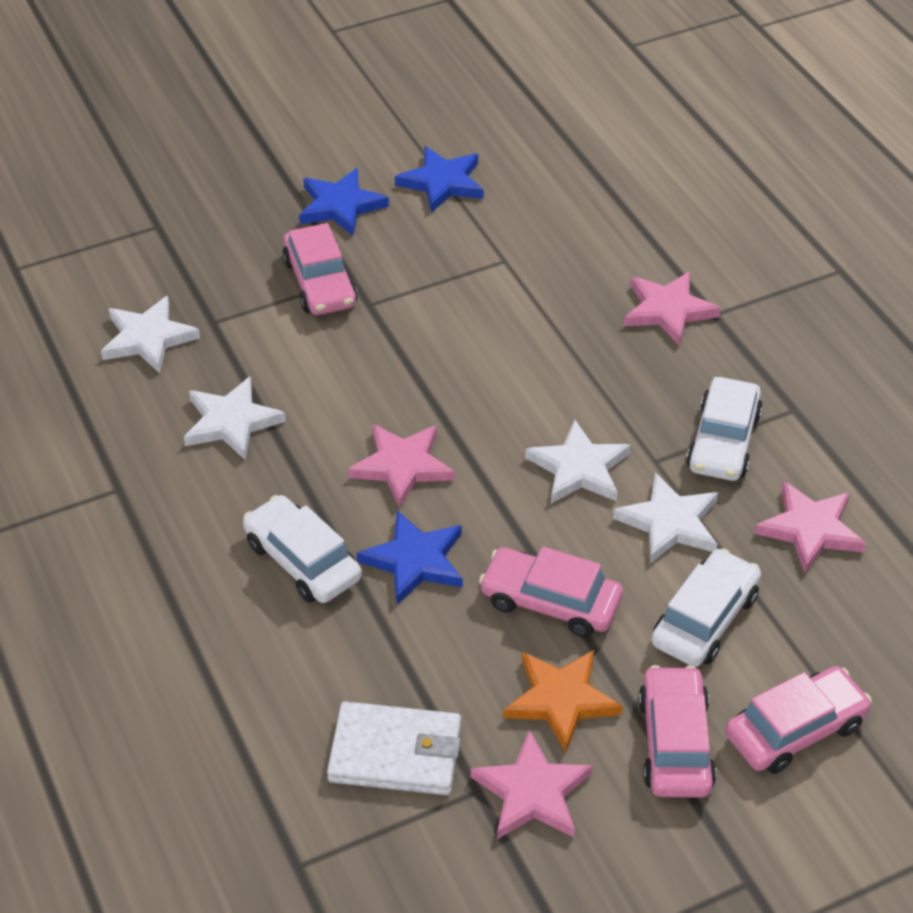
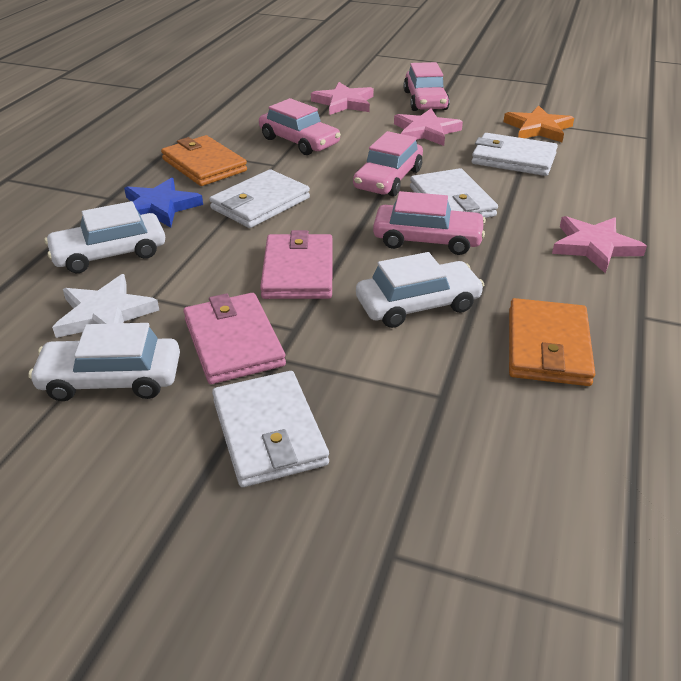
blue star: [299,168,389,236] [357,510,463,605] [395,146,484,213] = 3 -> [124,177,203,228] = 1
orange wallet: none = 0 -> [161,135,247,186] [509,298,595,386] = 2
pink star: [348,424,455,508] [471,730,593,839] [624,271,721,346] [754,481,866,573] = 4 -> [311,82,374,115] [394,109,463,146] [552,216,647,273] = 3
pink wallet: none = 0 -> [184,293,286,384] [260,230,333,299] = 2
white star: [101,296,200,373] [184,376,286,460] [525,420,631,503] [613,472,718,563] = 4 -> [52,274,159,338] = 1
white wallet: [327,701,461,795] = 1 -> [209,169,310,228] [212,371,329,487] [410,168,498,218] [472,133,558,176] = 4

